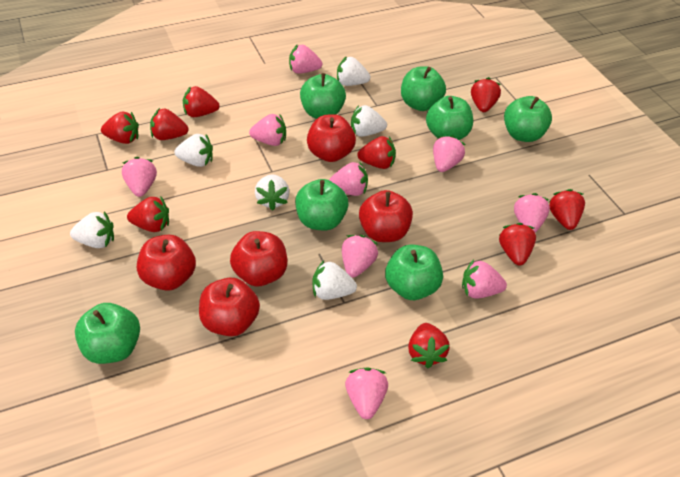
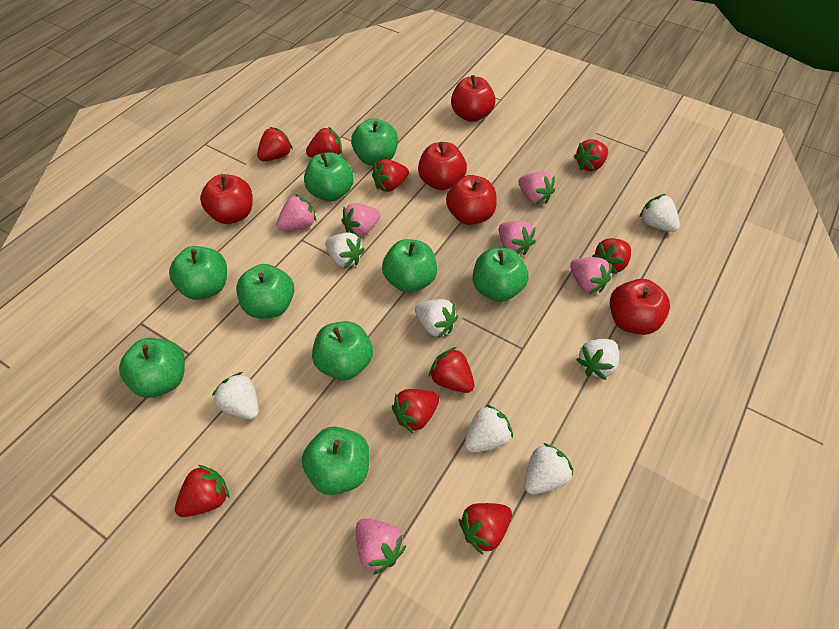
green apple: [75,303,140,364] [295,179,348,231] [300,73,346,119] [385,245,443,300] [401,66,446,111] [426,96,473,140] [504,96,552,142] = 7 -> [119,338,185,398] [169,246,227,300] [236,264,294,318] [302,426,369,495] [304,152,354,201] [312,321,373,380] [351,118,398,166] [382,239,437,293] [473,248,529,302] = 9
pink strawberry: [122,157,157,197] [249,114,286,146] [289,45,322,74] [329,161,368,196] [342,235,378,278] [345,367,388,419] [433,135,466,172] [462,259,507,299] [514,193,550,233] = 9 -> [277,194,316,231] [341,203,380,237] [356,518,406,575] [499,221,536,255] [518,172,555,204] [570,257,612,294] = 6
white strawberry: [70,211,114,248] [174,134,213,167] [255,174,289,211] [312,260,357,300] [337,56,370,86] [351,105,387,137] = 6 -> [212,372,259,420] [325,232,365,269] [415,299,458,338] [464,404,513,452] [524,443,573,494] [576,339,619,380] [639,194,680,232] = 7

